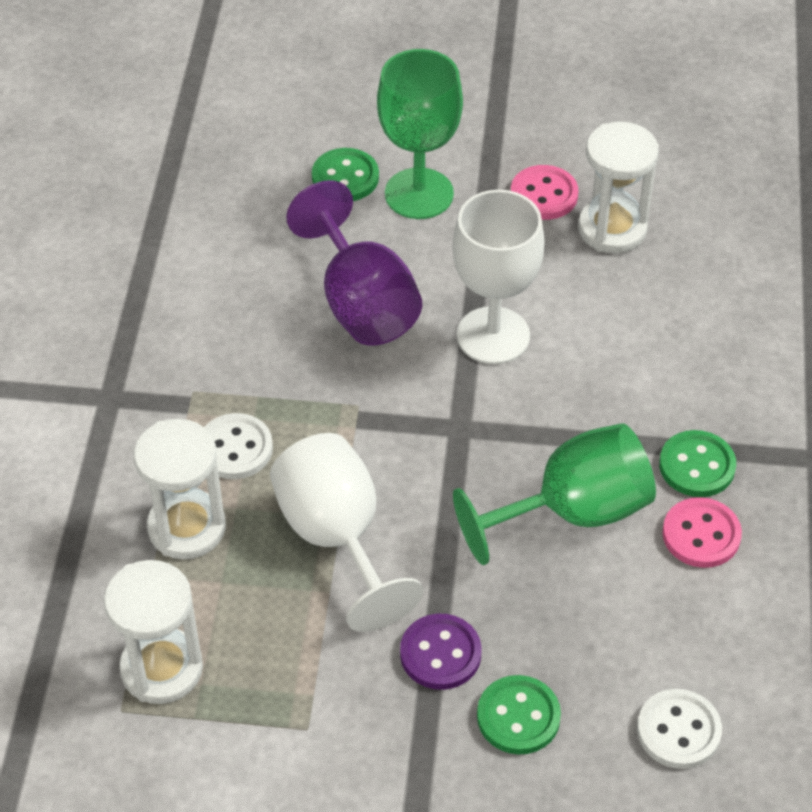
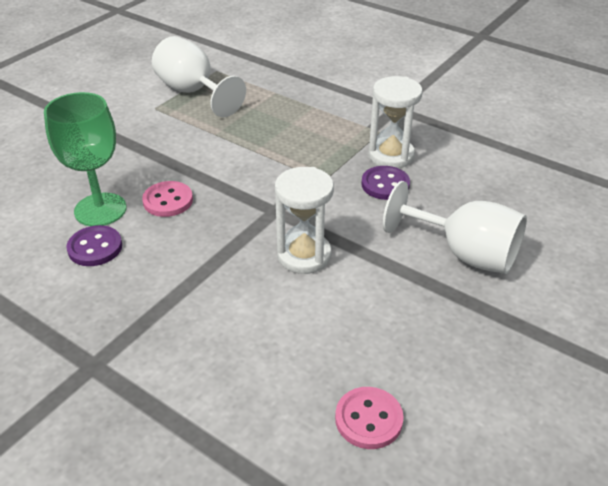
green button: [312,148,379,201] [477,675,561,754] [659,430,736,497] = 3 -> none = 0
green goblet: [377,49,463,219] [453,423,656,565] = 2 -> [44,92,126,226] = 1
purple button: [400,614,482,690] = 1 -> [66,225,122,266] [361,166,410,200] = 2
purple goblet: [286,180,422,345] = 1 -> none = 0
white button: [204,413,273,479] [637,689,722,769] = 2 -> none = 0
white hourglass: [104,560,203,704] [134,419,226,559] [578,122,659,253] = 3 -> [275,167,334,274] [368,76,423,168] = 2

